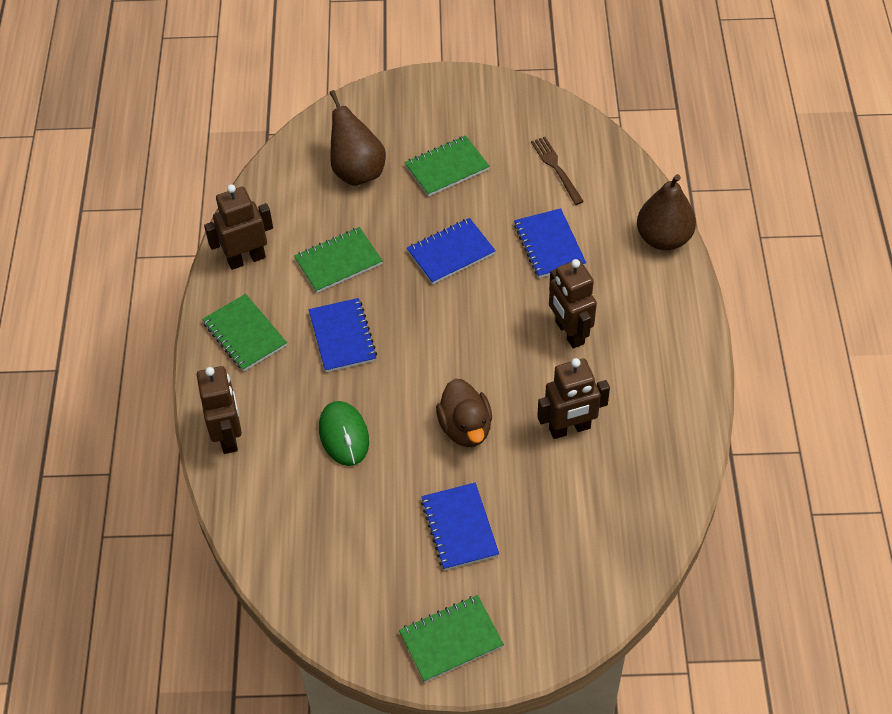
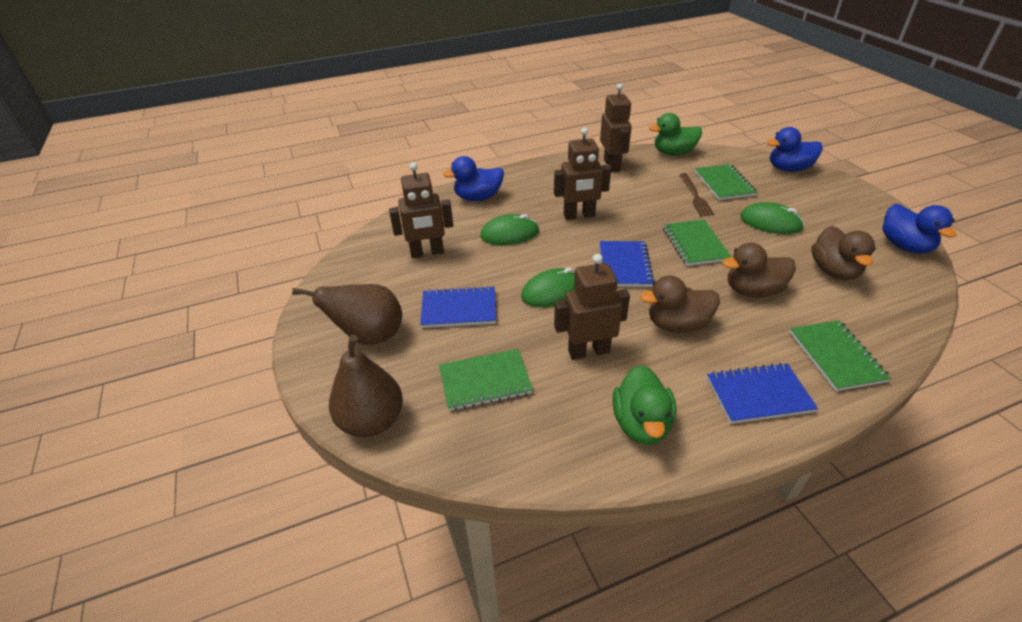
blue duck: none = 0 -> [443,156,504,201] [767,127,823,172] [883,204,956,254] = 3
blue notebook: [309,298,377,372] [407,218,496,284] [421,483,499,570] [514,208,586,278] = 4 -> [420,286,496,328] [600,241,654,287] [707,363,818,424] = 3
brown duck: [436,379,492,447] = 1 -> [640,276,720,333] [722,243,796,297] [811,226,875,280] = 3
green duck: none = 0 -> [613,365,676,445] [649,113,702,156] = 2
green mouse: [319,401,369,466] = 1 -> [480,214,539,245] [521,268,575,307] [740,202,804,234] = 3

